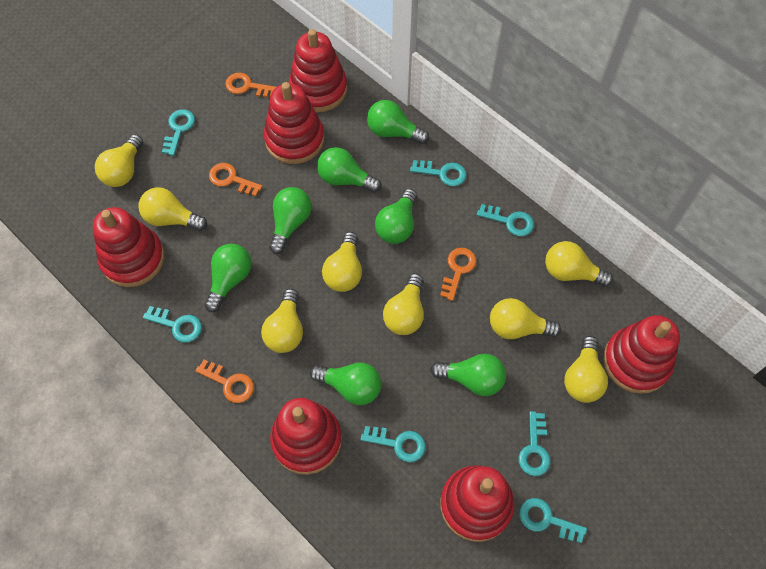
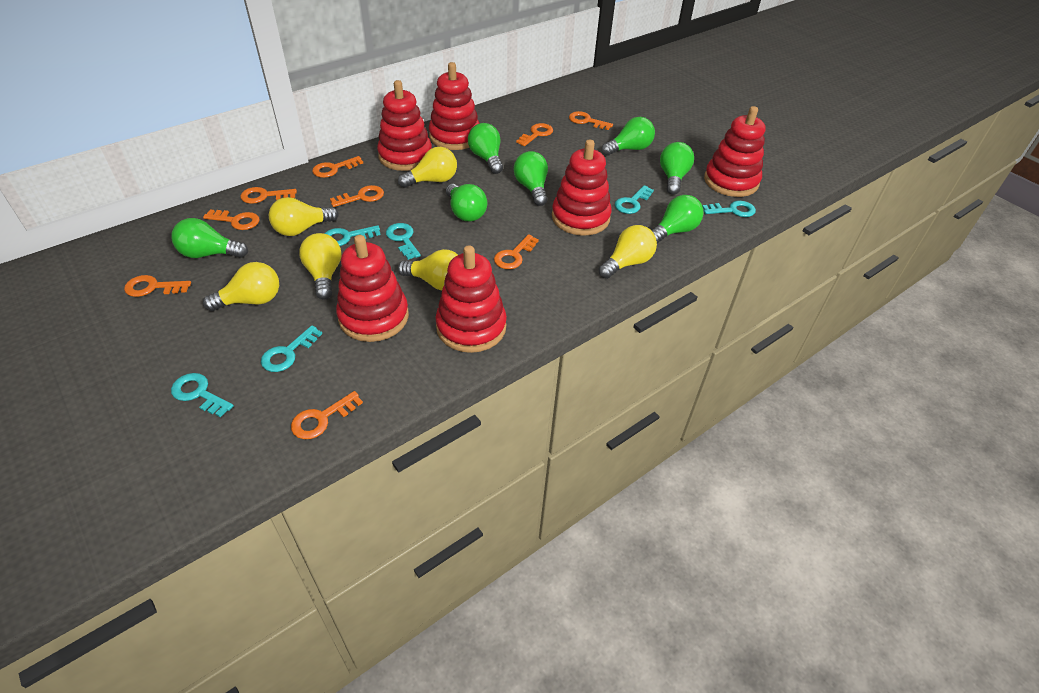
orange key: [195,359,254,403] [209,163,263,196] [225,72,276,97] [440,248,476,301] = 4 -> [124,275,191,297] [203,210,260,230] [240,187,297,204] [291,391,363,439] [312,156,363,178] [330,185,384,207] [494,234,539,269] [516,123,553,146] [569,111,613,130] = 9
turquoise key: [143,306,202,342] [162,109,195,156] [361,426,426,462] [410,160,466,186] [477,204,534,236] [519,411,550,476] [519,498,587,543] = 7 -> [171,373,234,417] [261,326,322,372] [324,225,381,246] [386,223,421,260] [615,185,654,214] [702,201,756,217] = 6
yellow light bulb: [95,134,143,187] [139,187,207,231] [261,289,303,353] [322,232,362,292] [383,273,424,335] [490,298,561,339] [545,241,613,287] [564,336,608,403] = 8 -> [203,262,279,311] [269,197,339,236] [299,233,342,300] [398,147,457,188] [398,249,458,290] [598,225,657,279] = 6

